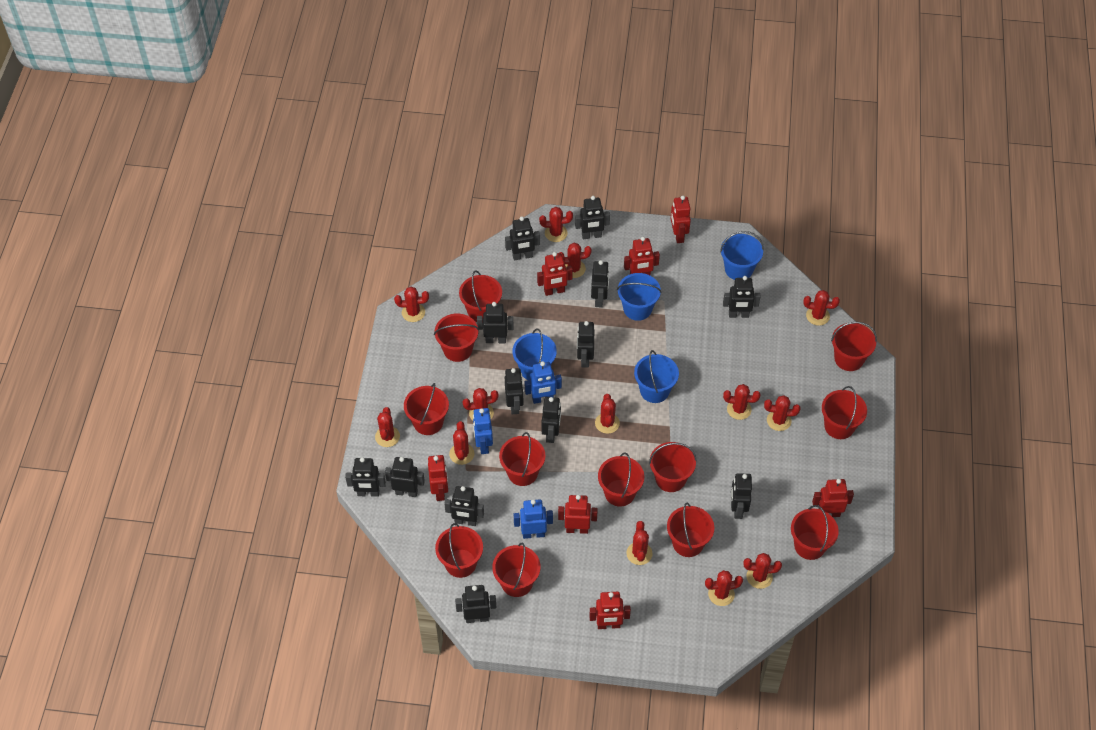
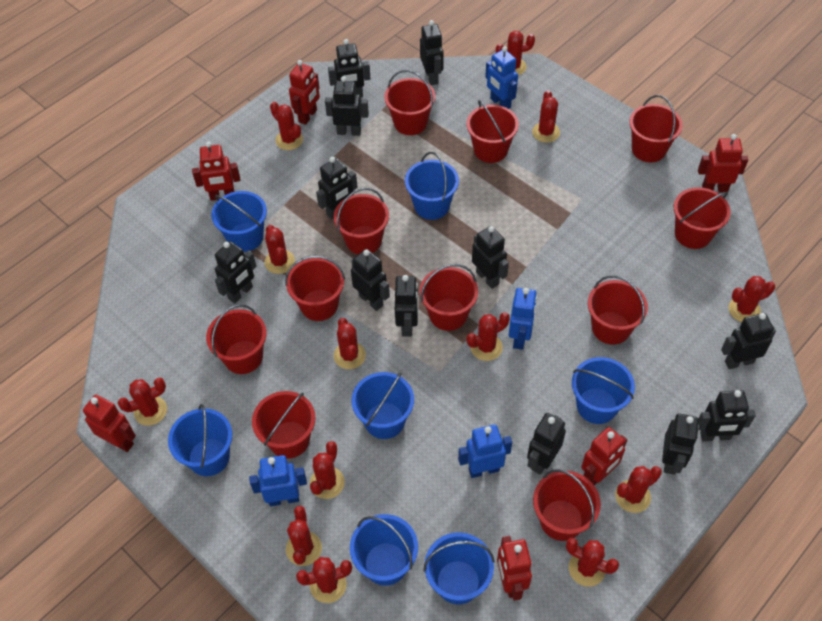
black robot: [345,457,386,497] [385,457,425,497] [444,486,484,526] [455,585,496,623] [477,302,514,343] [505,216,540,261] [505,368,524,414] [542,397,561,443] [575,196,610,239] [577,321,594,368] [591,260,609,308] [723,276,761,318] [731,473,752,519] = 13 -> [215,241,256,303] [316,157,357,219] [325,76,369,136] [328,39,370,97] [351,249,390,311] [395,275,419,336] [420,20,444,85] [472,226,509,289] [527,413,566,475] [662,414,699,475] [698,390,756,441] [721,313,776,369] = 12
blue bucket: [512,329,557,380] [617,273,661,321] [634,350,679,403] [720,231,764,280] = 4 -> [168,404,232,476] [211,191,267,252] [350,514,418,586] [351,372,414,439] [405,152,459,220] [423,532,495,605] [572,357,635,424] = 7
blue robot: [473,408,493,454] [514,500,553,539] [525,361,562,404] = 3 -> [249,455,307,506] [458,424,512,478] [485,46,518,109] [509,288,537,350] = 4
red bucket: [404,383,449,435] [434,313,479,362] [435,523,483,578] [459,271,502,322] [492,543,540,597] [499,432,545,486] [598,452,644,507] [649,442,697,492] [667,503,714,557] [791,505,839,560] [822,386,867,439] [831,322,877,371] = 12 -> [206,304,267,374] [252,391,316,459] [285,256,345,321] [334,188,389,255] [384,70,435,135] [420,264,478,331] [466,100,519,163] [533,469,601,541] [588,275,648,345] [629,95,683,162] [674,187,731,249] = 11
red robot: [428,455,448,501] [537,252,573,296] [558,495,598,534] [589,592,631,629] [624,237,660,275] [671,196,691,243] [812,479,854,517] = 7 -> [83,395,136,452] [192,142,240,201] [289,60,320,125] [497,536,532,601] [581,427,627,485] [698,134,748,193] = 6

